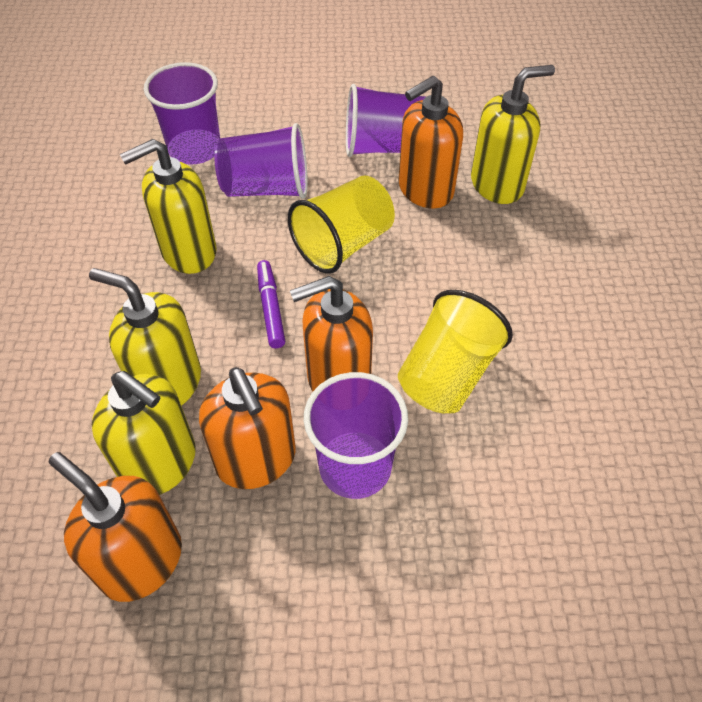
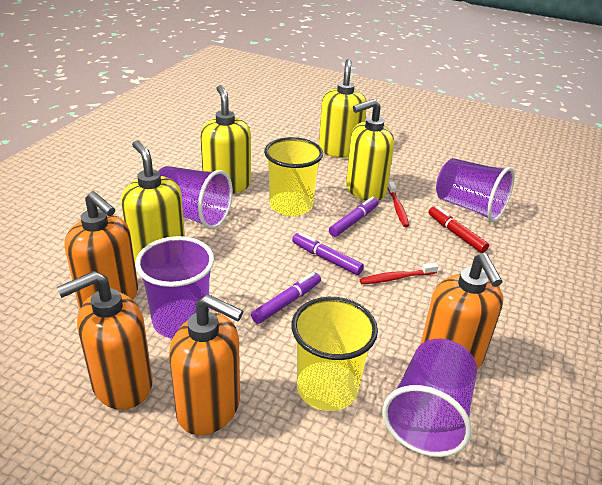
purple marker: [257,260,285,348] = 1 -> [251,272,321,324] [292,232,364,275] [329,197,379,237] = 3
red marker: none = 0 -> [428,206,489,253] = 1
red toothbrush: none = 0 -> [360,263,438,284] [387,181,409,227] = 2

